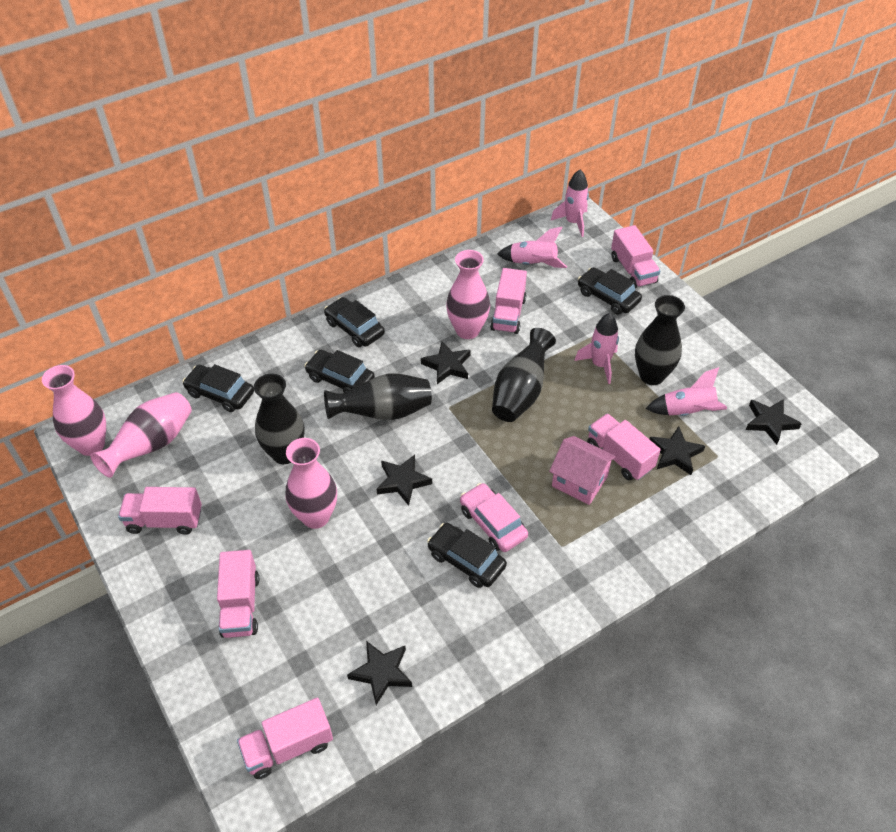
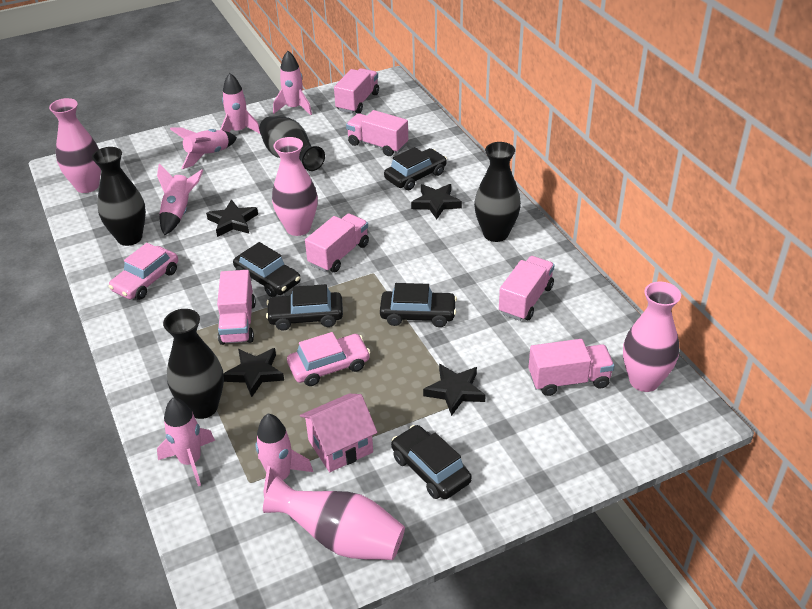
black star: [347,641,412,705] [376,455,432,506] [421,341,471,384] [650,426,705,475] [746,399,802,445] = 5 -> [206,199,258,237] [223,348,284,397] [411,184,462,219] [423,364,486,416] = 4
pink car: [460,483,528,552] = 1 -> [109,243,178,300] [287,332,371,386] = 2
pink rocket: [498,227,567,268] [551,169,589,237] [574,313,619,384] [646,367,727,416] = 4 -> [157,163,203,235] [157,397,215,486] [170,127,237,169] [220,73,260,134] [255,414,313,499] [273,51,312,115] = 6

